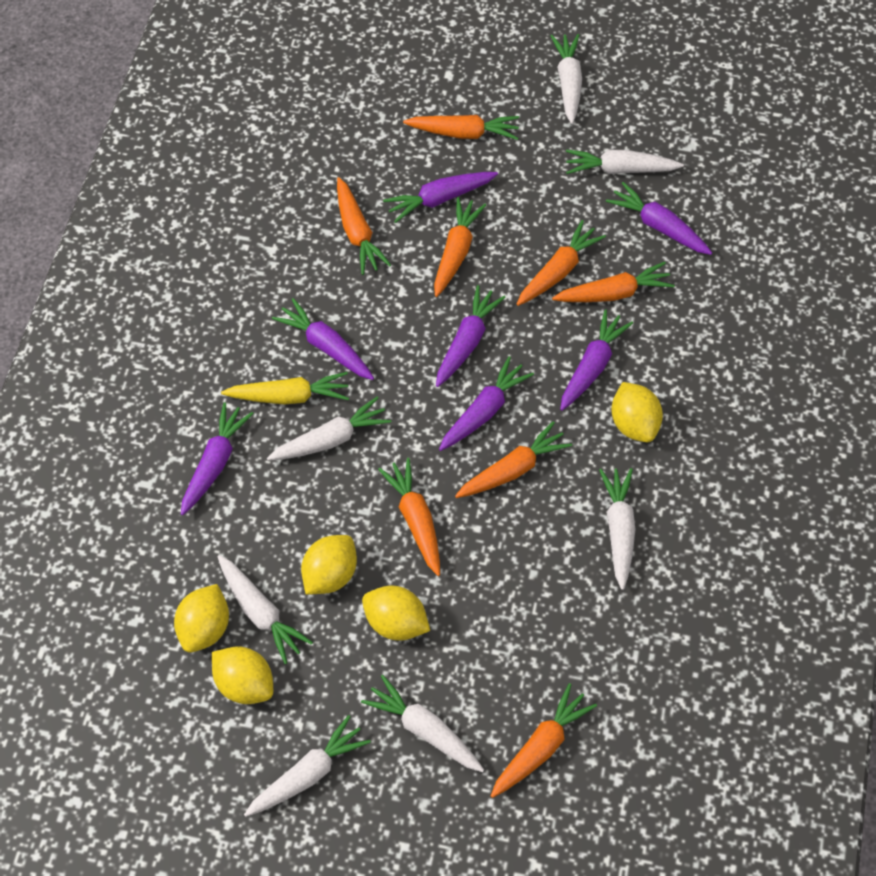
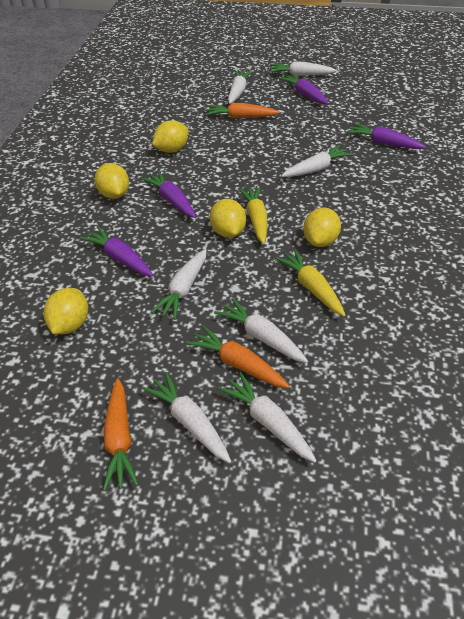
orange carrot: [337,177,391,275] [378,458,440,576] [403,115,519,140] [434,197,486,297] [455,421,572,498] [491,683,597,798] [517,220,606,306] [552,262,675,302] = 8 -> [103,378,139,491] [186,325,290,388] [206,103,280,118] = 3
purple carrot: [181,402,254,515] [272,298,374,380] [383,172,498,223] [436,285,506,387] [439,356,534,451] [560,309,633,411] [606,182,712,255] = 7 -> [80,227,153,277] [141,171,196,218] [279,74,329,104] [347,123,426,149] = 4
yellow carrot: [221,372,349,405] = 1 -> [238,186,267,244] [275,249,346,316] = 2

